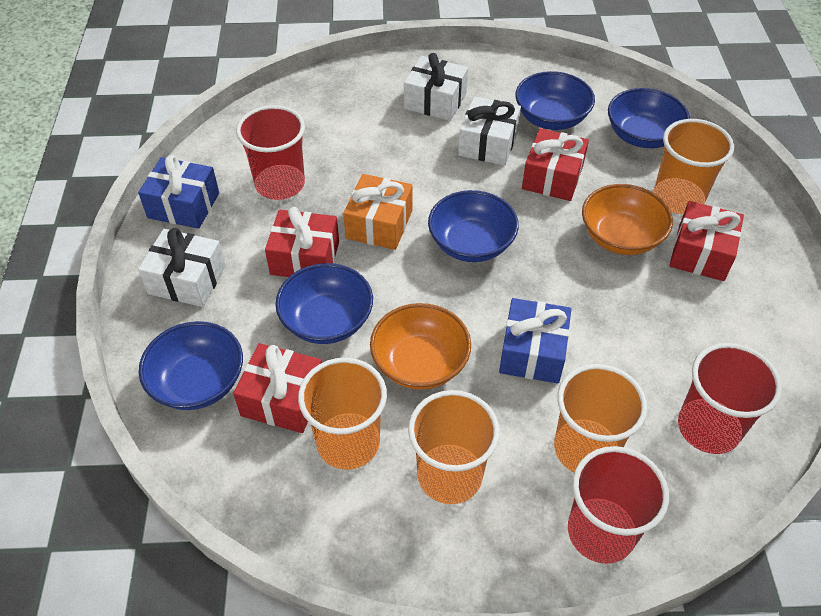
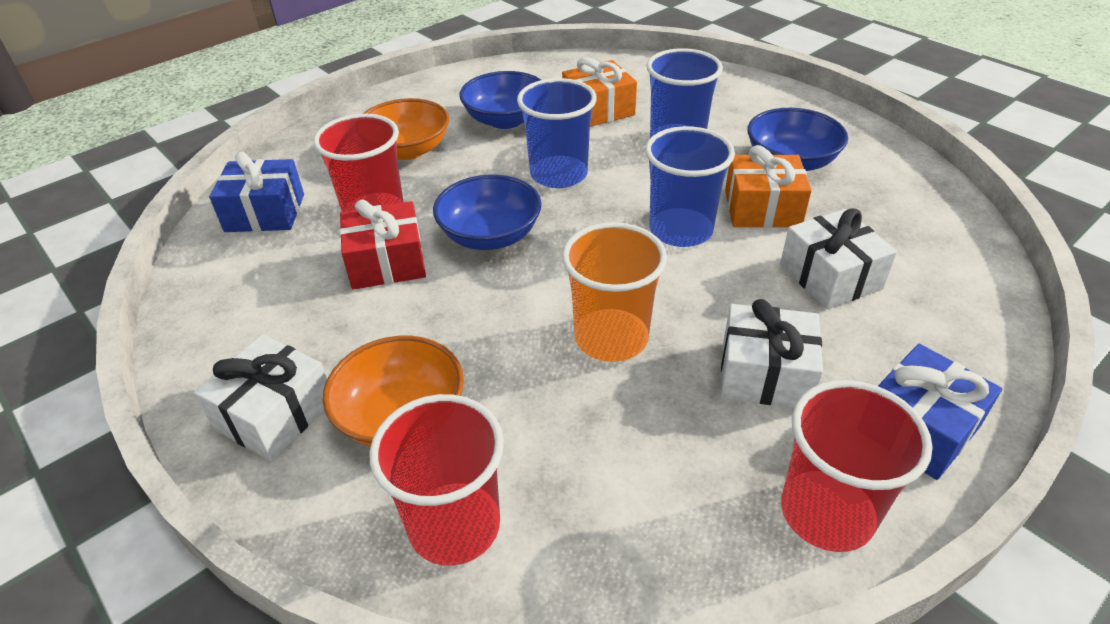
blue bowl: [139,321,243,410] [275,263,373,344] [428,190,519,262] [516,71,595,130] [608,88,690,148] = 5 -> [433,175,542,250] [459,71,541,129] [748,108,848,171] = 3
blue cup: none = 0 -> [517,78,597,188] [645,126,735,247] [646,48,723,138] = 3
orange cup: [298,358,387,470] [408,390,500,504] [554,364,647,472] [654,119,734,214] = 4 -> [562,222,667,362] = 1
orange gift: [343,174,413,250] = 1 -> [562,57,637,127] [725,145,812,228] = 2
red gift: [233,343,322,433] [265,207,339,277] [522,128,589,201] [669,201,744,281] = 4 -> [340,199,426,290] = 1

